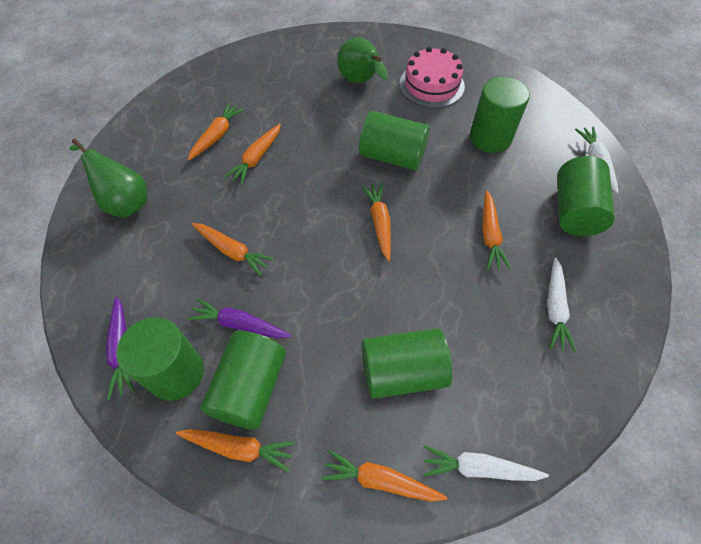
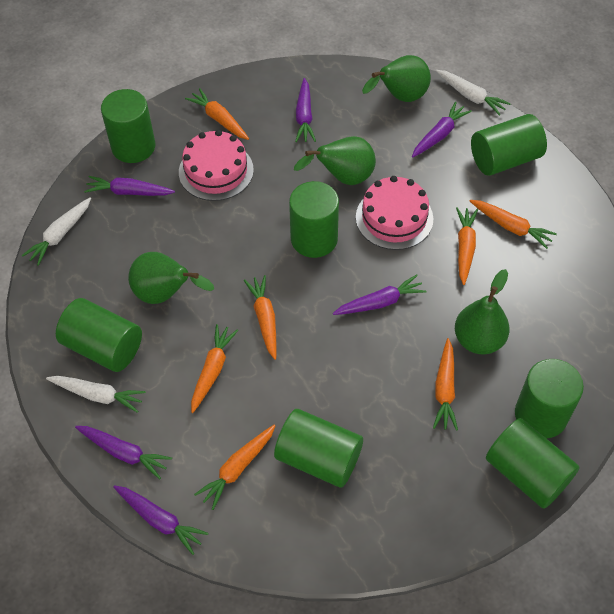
green cylinder: [116,317,204,401] [200,331,286,429] [359,111,430,170] [361,328,452,399] [470,77,530,153] [557,156,615,236] = 6 -> [56,298,142,372] [101,89,156,163] [274,409,363,488] [289,181,339,258] [471,114,547,176] [486,418,580,509] [515,359,584,438] = 7
green pear: [70,138,147,218] [337,37,388,83] = 2 -> [128,252,214,304] [294,136,376,185] [362,55,431,102] [455,269,510,354] = 4
pink cake: [399,47,465,108] = 1 -> [179,130,254,201] [356,176,433,250] = 2
purple carrot: [106,297,135,400] [187,298,291,338] = 2 -> [75,426,172,480] [84,176,175,196] [113,485,208,555] [295,78,316,142] [333,274,427,315] [412,102,472,158] = 6

